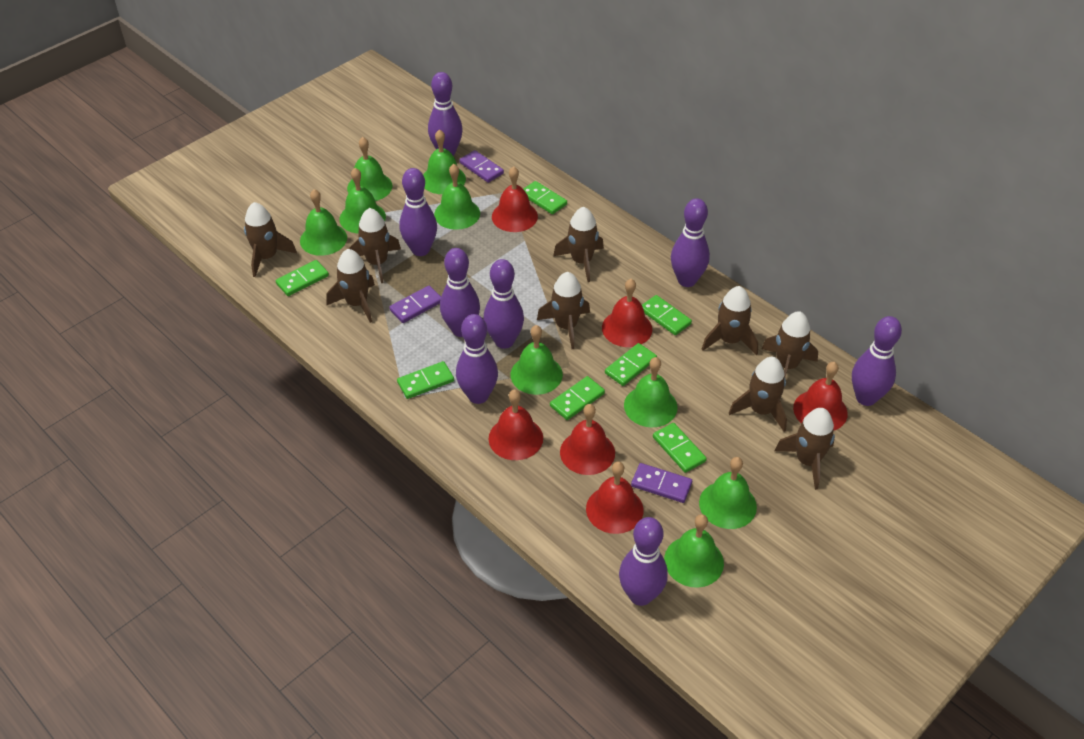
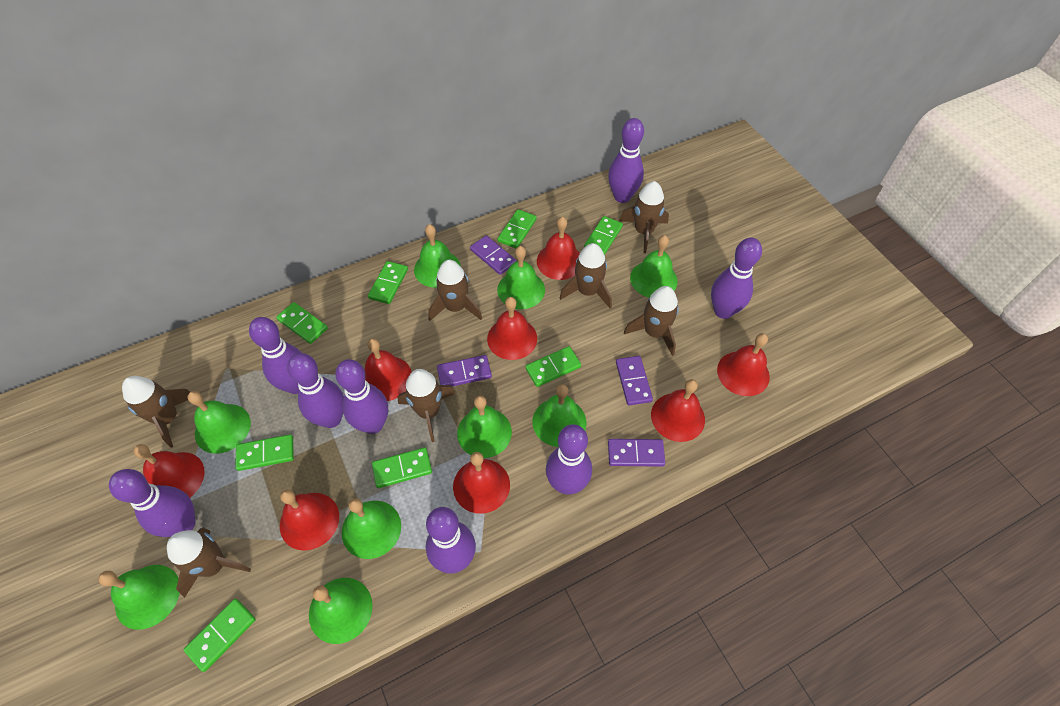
brown rocket: [244,202,297,277] [326,249,375,323] [350,208,401,283] [537,272,590,349] [553,207,604,282] [702,286,758,355] [729,357,787,432] [762,311,818,377] [774,408,835,490] = 9 -> [122,376,190,448] [167,528,251,598] [398,369,456,442] [428,260,482,321] [560,243,612,308] [619,181,669,253] [624,286,679,356] = 7
green domino: [276,260,329,296] [397,361,454,399] [524,181,567,214] [550,376,605,420] [605,343,657,386] [642,295,692,335] [653,423,707,473] = 7 -> [183,599,256,672] [235,434,294,471] [276,302,328,344] [368,261,408,304] [372,447,432,488] [498,209,537,248] [525,346,581,387] [584,216,623,255] = 8
purple domino: [389,286,441,323] [459,150,504,183] [631,463,692,503] = 3 -> [437,355,492,386] [470,235,516,275] [608,439,665,467] [616,356,653,405] = 4
red bell: [488,390,543,460] [492,166,538,232] [560,404,615,475] [586,462,644,534] [602,279,652,347] [793,362,848,431] = 6 -> [133,444,205,498] [280,490,339,551] [364,338,412,401] [453,452,510,514] [487,297,537,360] [537,216,580,280] [651,379,705,442] [717,333,770,396] = 8

